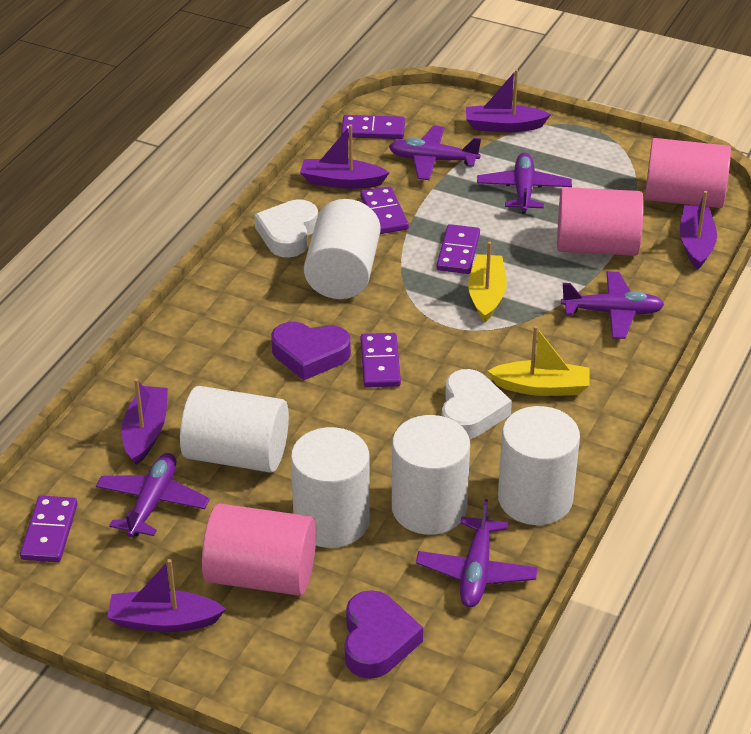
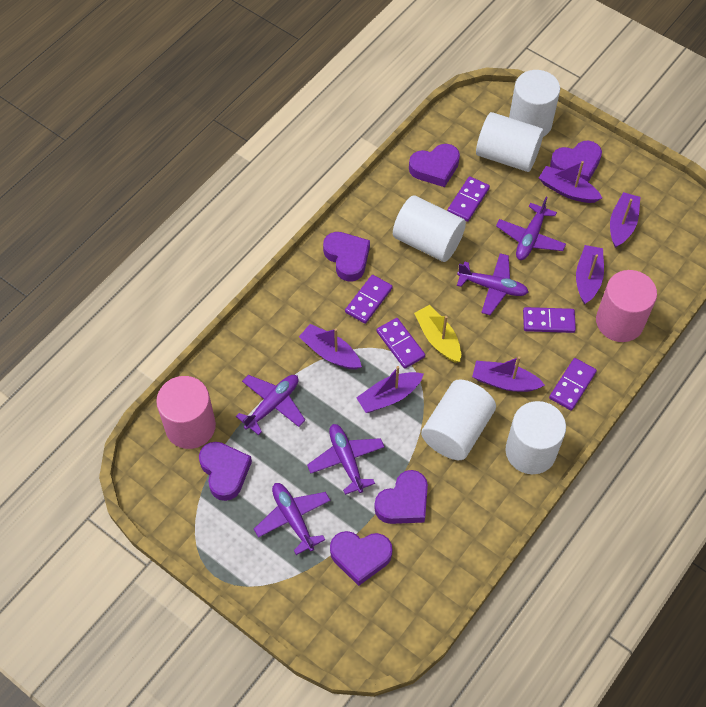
pink cylinder: [202,504,316,596] [557,187,644,256] [645,138,731,208] = 3 -> [156,376,216,449] [596,270,657,342] = 2
purple boat: [107,559,226,632] [121,379,168,465] [300,124,390,189] [466,69,551,132] [680,191,717,270] = 5 -> [299,324,362,369] [356,366,424,413] [472,356,545,392] [539,161,602,203] [576,245,604,304] [610,192,640,248] = 6
purple heart: [271,322,351,380] [345,590,423,679] = 2 -> [199,442,252,501] [323,232,370,282] [330,531,393,586] [374,470,428,524] [409,144,460,187] [550,141,602,182] = 6
white heart: [254,199,318,257] [442,369,512,439] = 2 -> none = 0
yellow boat: [468,242,507,322] [488,326,590,396] = 2 -> [414,305,461,363] = 1

